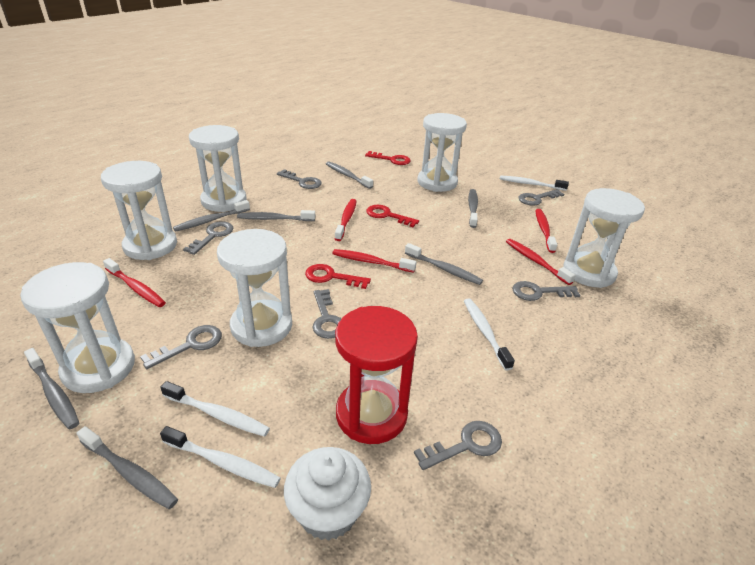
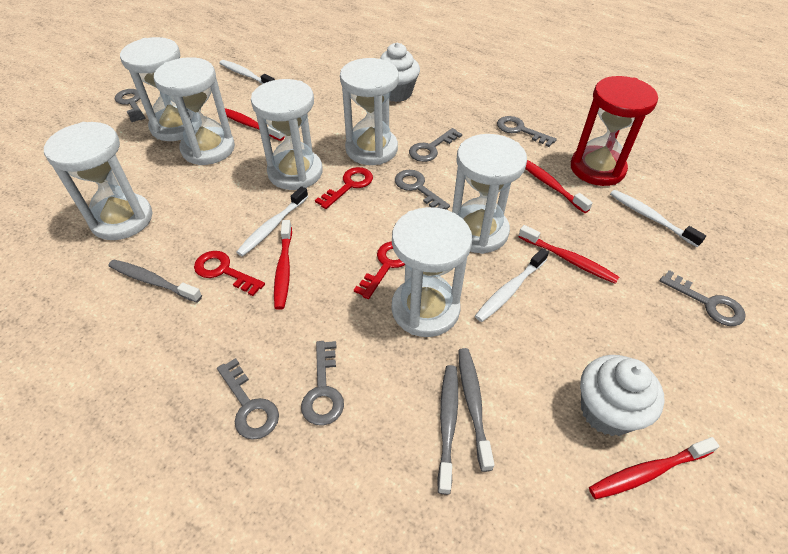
grey toothbrush: [24,348,79,429] [76,426,178,509] [173,200,250,232] [237,210,315,221] [326,161,373,189] [405,243,483,285] [468,189,478,228] = 7 -> [109,260,202,302] [437,365,458,495] [458,348,495,472] = 3
white cupcake: [284,447,371,541] = 1 -> [380,43,420,102] [580,355,665,436] = 2
white hourglass: [20,262,135,393] [101,161,177,260] [189,125,247,212] [217,229,292,347] [418,113,467,192] [563,188,645,288] = 6 -> [44,122,152,240] [120,37,193,141] [154,57,235,165] [251,79,323,190] [340,58,399,165] [392,207,472,337] [452,134,527,254] = 7

